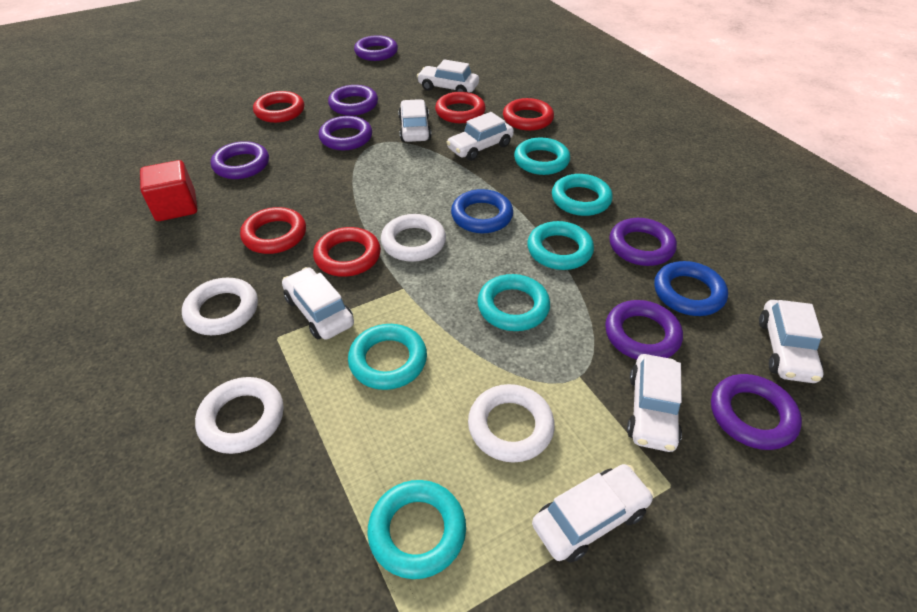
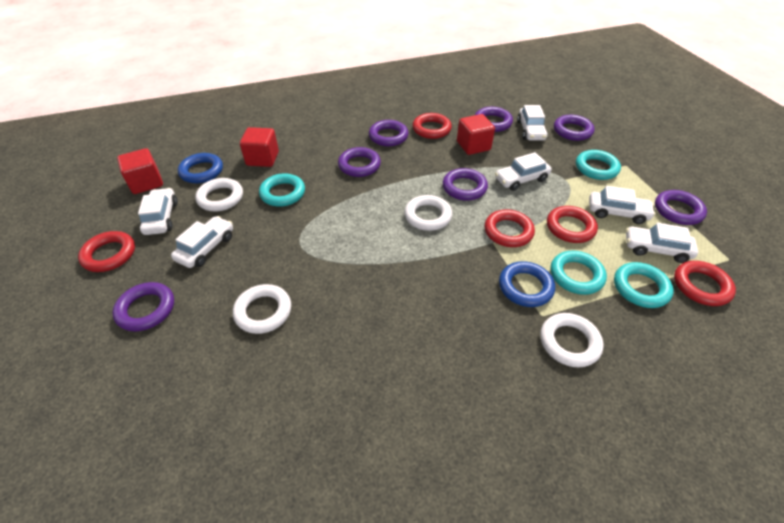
red cube: [140,160,197,221] = 1 -> [117,148,163,194] [240,127,279,167] [457,114,495,155] = 3
turquoise ring: [348,324,427,390] [367,480,466,579] [477,274,550,331] [514,137,570,175] [527,221,594,270] [552,174,613,216] = 6 -> [259,173,305,207] [551,251,607,295] [576,150,621,180] [614,262,674,308] = 4
white car: [282,267,354,340] [398,99,431,142] [417,59,479,92] [446,112,514,161] [532,464,654,562] [627,354,682,452] [759,300,823,383] = 7 -> [138,188,178,235] [171,216,233,268] [495,152,552,191] [517,105,547,141] [589,186,656,224] [626,223,698,263] = 6

